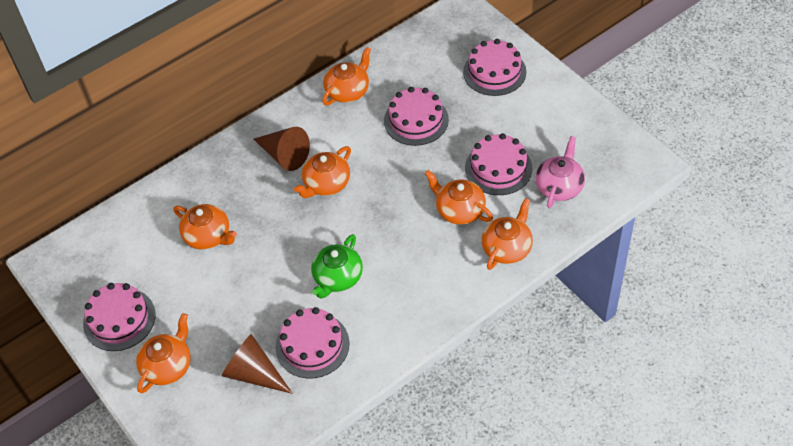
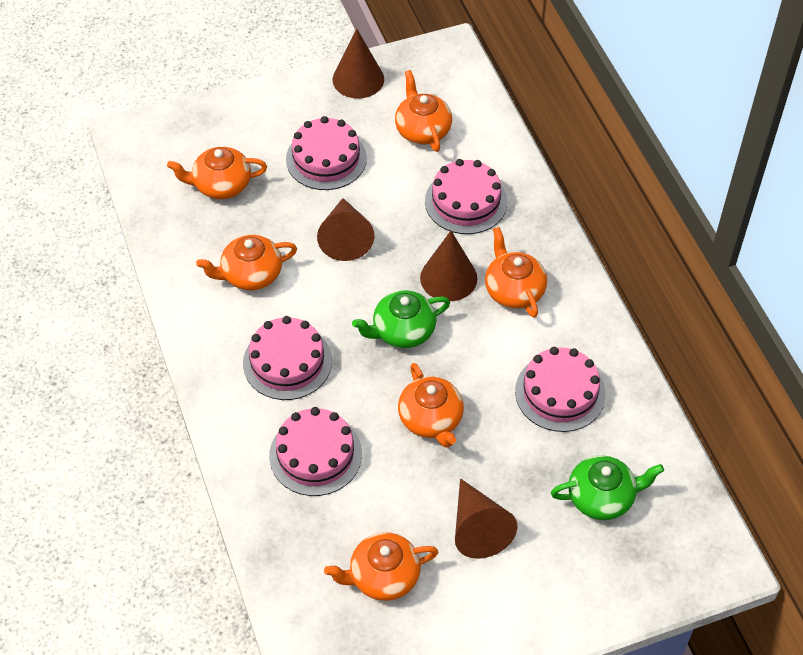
brown cone: [222,334,293,394] [254,127,310,171] = 2 -> [317,198,374,261] [332,28,384,99] [420,231,477,301] [455,478,517,559] = 4
green teapot: [311,234,363,299] = 1 -> [352,290,450,348] [551,455,664,520] = 2
pink teapot: [535,136,585,208] = 1 -> none = 0

